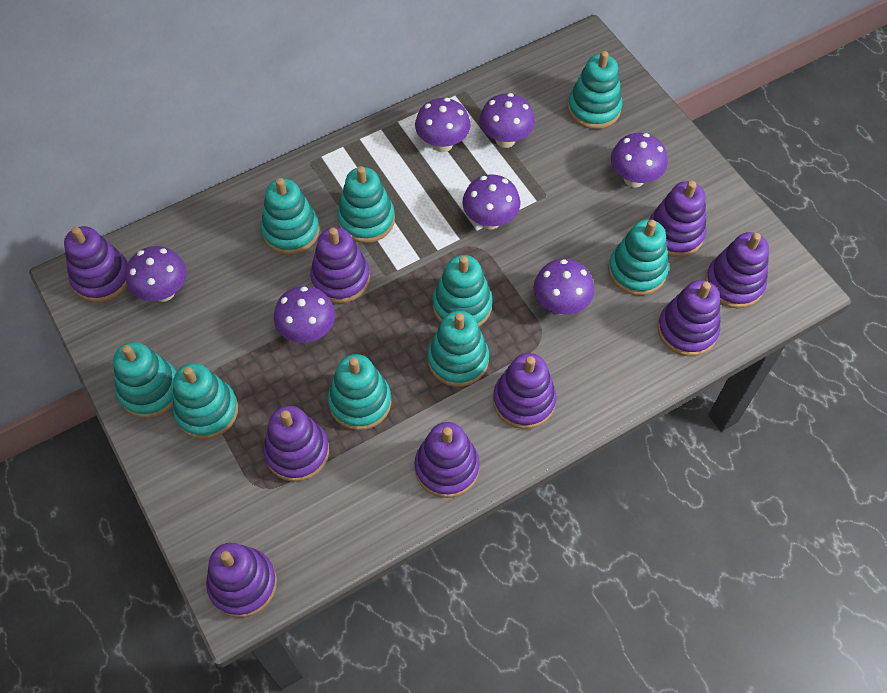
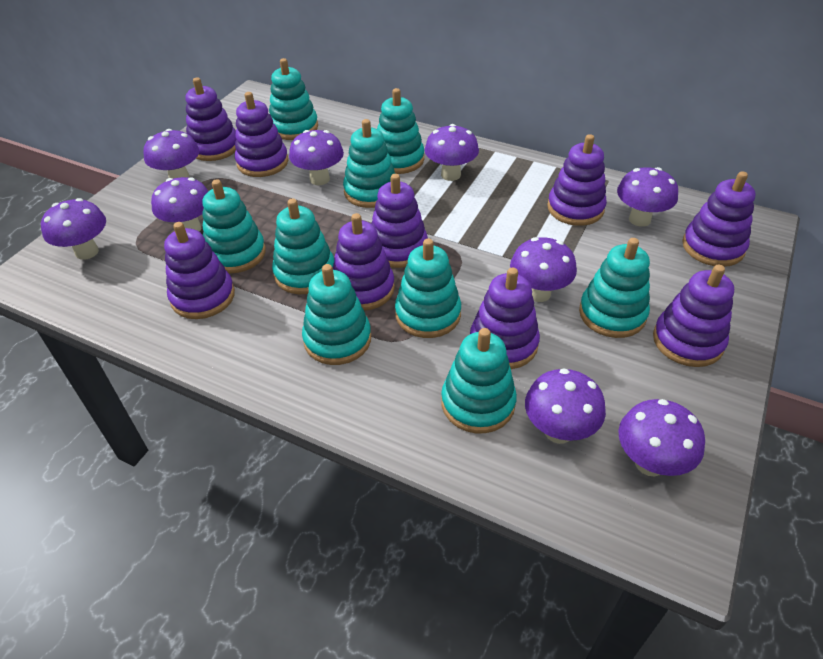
purple mushroom: [125,246,187,302] [274,286,335,343] [415,98,471,152] [463,174,520,230] [480,93,535,148] [534,259,594,315] [611,133,668,188] = 7 -> [41,198,106,260] [143,129,199,179] [151,177,208,232] [289,130,344,185] [425,124,479,181] [510,237,577,302] [525,368,606,444] [617,167,678,227] [618,399,705,477] = 9

